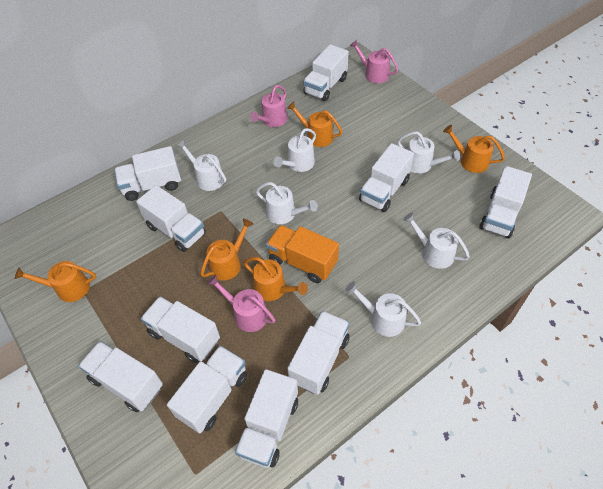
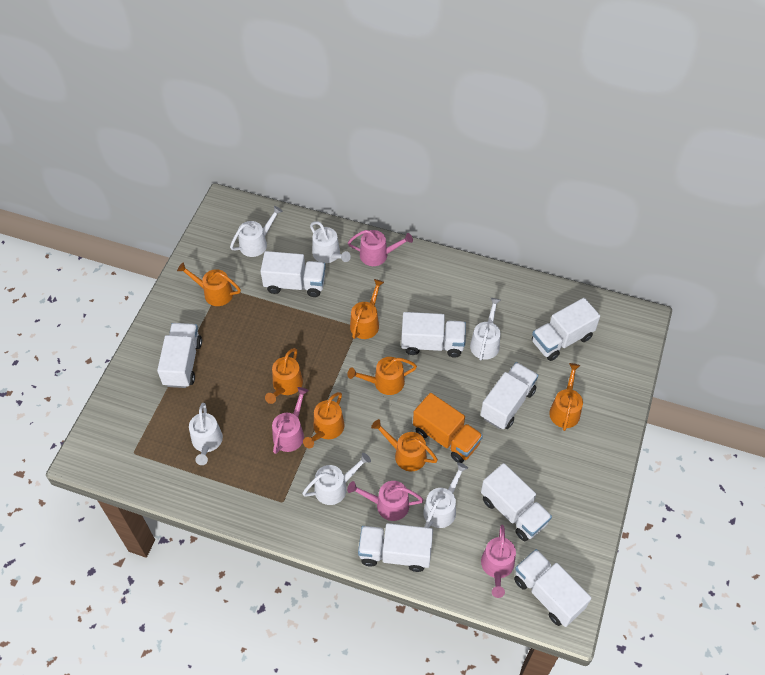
orange watering can: [14,261,96,302] [201,219,253,280] [243,257,308,301] [287,101,342,147] [443,125,505,173] = 5 -> [177,262,241,306] [265,348,303,404] [303,392,345,448] [347,357,417,395] [350,279,384,339] [371,419,438,471] [549,363,583,431] = 7
pink watering can: [207,275,275,332] [250,85,287,127] [350,40,398,83] = 3 -> [272,387,309,454] [347,481,424,521] [348,230,413,266] [481,525,516,598] = 4
white truck: [78,341,163,412] [114,146,181,201] [136,185,206,252] [141,296,220,363] [167,346,247,433] [235,369,298,468] [287,311,349,395] [303,44,349,101] [359,143,414,212] [479,166,532,238] = 10 -> [157,323,202,388] [261,251,326,297] [358,523,433,572] [401,312,466,358] [481,362,538,429] [481,463,552,541] [514,549,592,627] [532,298,600,361] = 8

